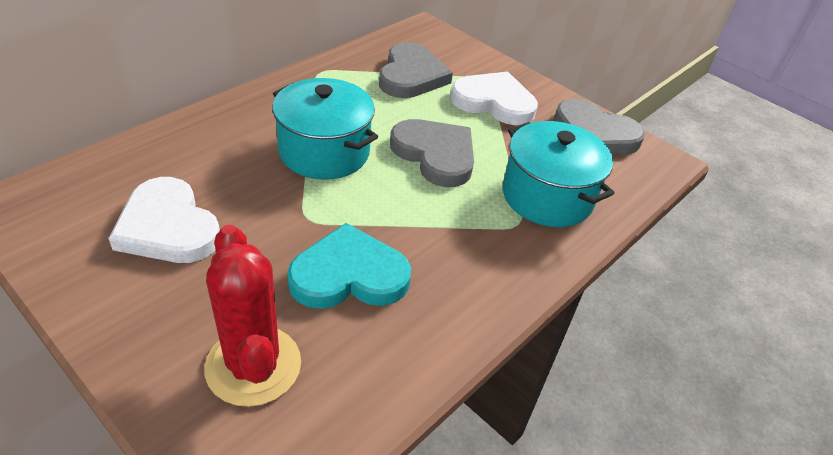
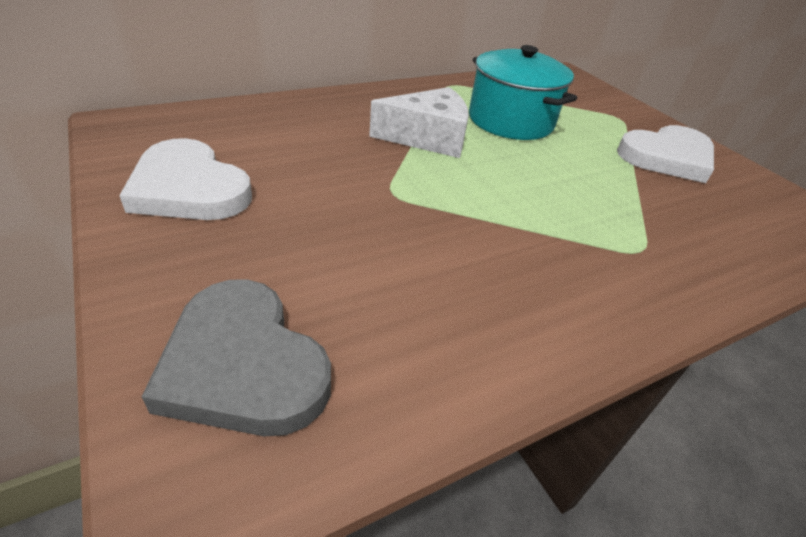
grey heart: [379,42,453,98] [390,119,474,187] [554,98,645,155] = 3 -> [142,279,331,436] = 1
red cactus: [204,225,301,407] = 1 -> none = 0
turquoise heart: [287,223,411,309] = 1 -> none = 0
turquoise pot: [272,78,378,180] [503,121,614,227] = 2 -> [469,45,577,140] = 1
white cheese: none = 0 -> [369,87,469,158] = 1

